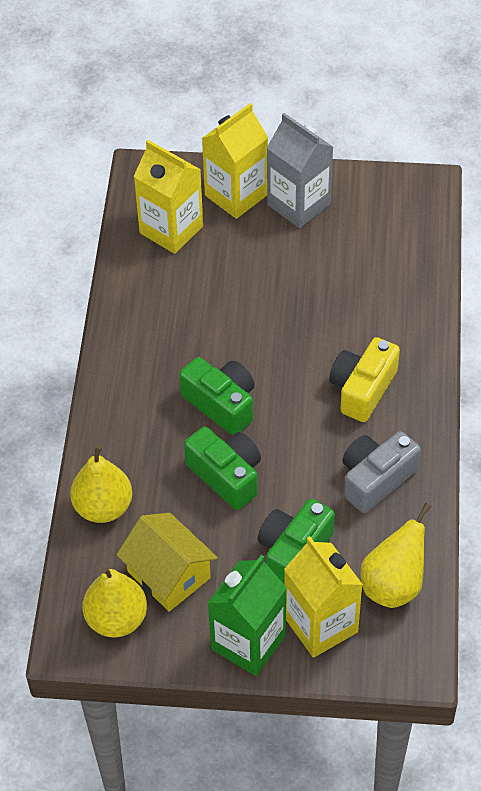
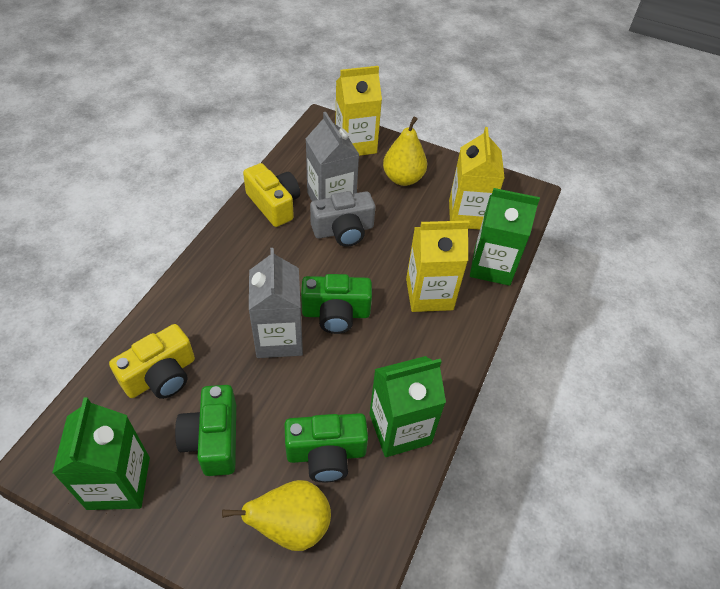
green carton: [208,555,287,676] = 1 -> [52,397,150,510] [369,356,446,457] [470,188,540,286] = 3
grey carton: [267,113,333,228] = 1 -> [249,248,303,358] [306,112,359,201] = 2
yellow camera: [329,337,400,422] = 1 -> [109,324,195,399] [243,163,300,227] = 2
yellow house: [117,513,218,612] = 1 -> none = 0
yellow pear: [70,445,132,523] [82,566,147,637] [360,503,431,608] = 3 -> [222,480,331,551] [383,116,427,186] = 2

